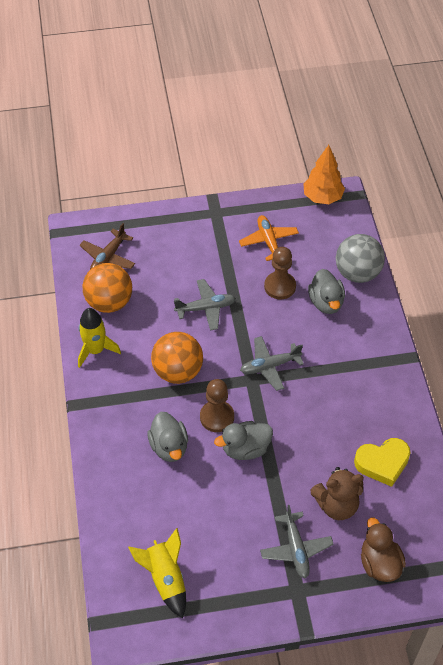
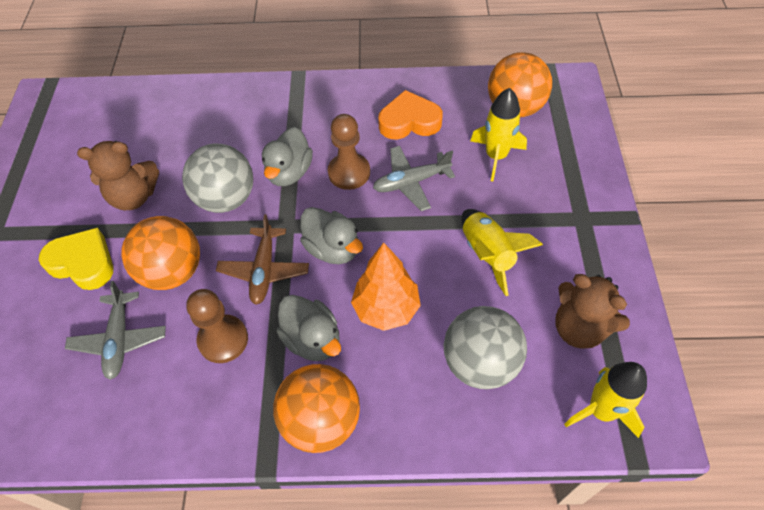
brown duck: [361,518,406,582] = 1 -> none = 0
brown teddy bear: [310,467,364,520] = 1 -> [77,141,159,211] [555,274,630,349] = 2
grey ball: [336,234,385,283] = 1 -> [182,144,253,213] [444,306,527,389] = 2
grey plane: [174,279,236,331] [240,336,304,391] [260,505,334,579] = 3 -> [65,281,166,380] [373,146,455,211] = 2
orange ball: [83,263,132,313] [151,332,203,384] = 2 -> [121,216,200,290] [273,364,360,453] [488,52,552,117] = 3
orange heart: none = 0 -> [378,90,443,140] = 1
orange plane: [239,215,299,261] = 1 -> none = 0
yellow rocket: [78,308,121,368] [128,528,186,618] = 2 -> [461,209,543,296] [470,88,527,181] [564,362,647,438] = 3

